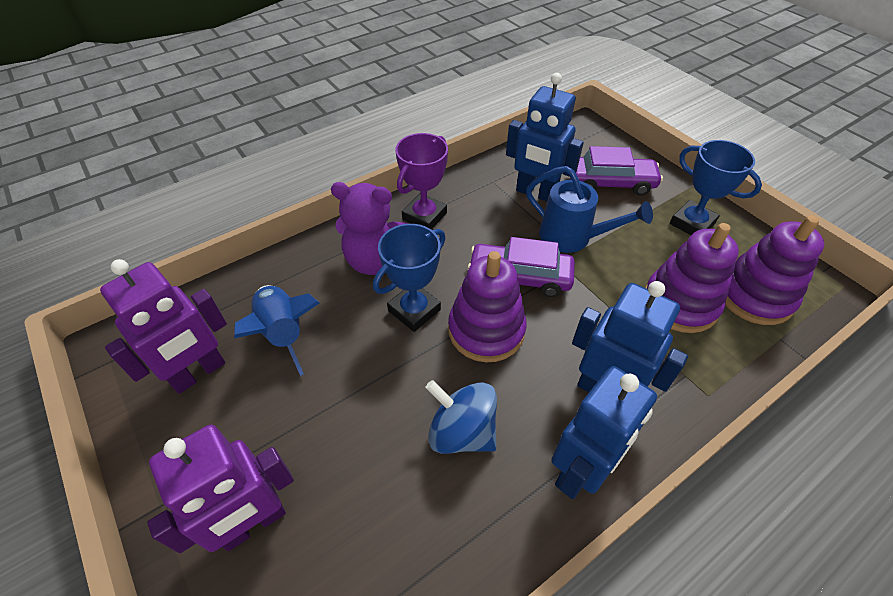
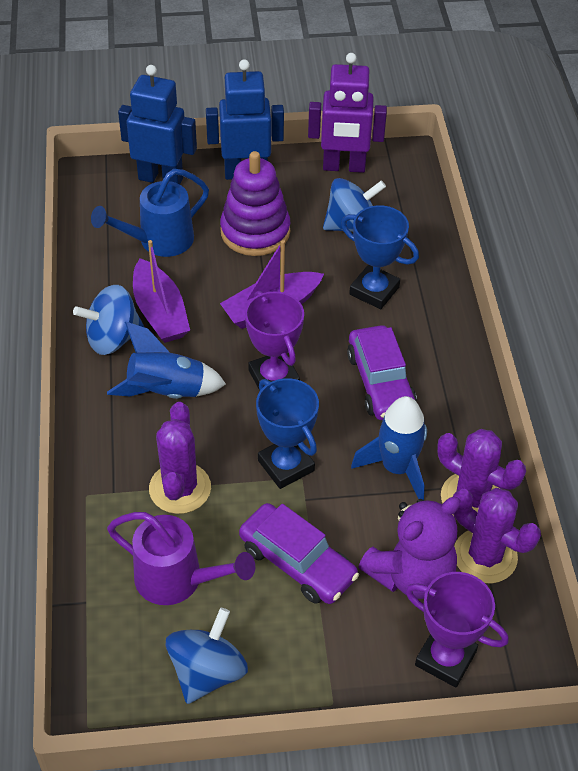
blue robot: [506,73,584,201] [551,366,657,499] [572,281,688,392] = 3 -> [118,65,197,184] [206,60,284,180] = 2
blue rocket: [234,285,320,376] = 1 -> [107,322,226,399] [351,396,427,501] = 2
blue spinning top: [425,380,497,454] = 1 -> [73,285,145,355] [166,608,248,704] [323,178,386,232] = 3
purple boat: none = 0 -> [133,240,190,343] [220,240,324,329] = 2
purple cactus: none = 0 -> [149,402,211,514] [437,429,526,516] [453,488,541,584] = 3
purple robot: [100,259,227,394] [147,425,294,553] = 2 -> [308,53,387,173] = 1
purple stacking toy: [448,251,527,362] [645,223,739,333] [726,216,824,325] = 3 -> [220,151,290,256] = 1
purple trophy: [395,133,448,230] = 1 -> [245,291,304,391] [406,572,509,687] = 2
purple watering can: none = 0 -> [107,512,255,605] = 1

